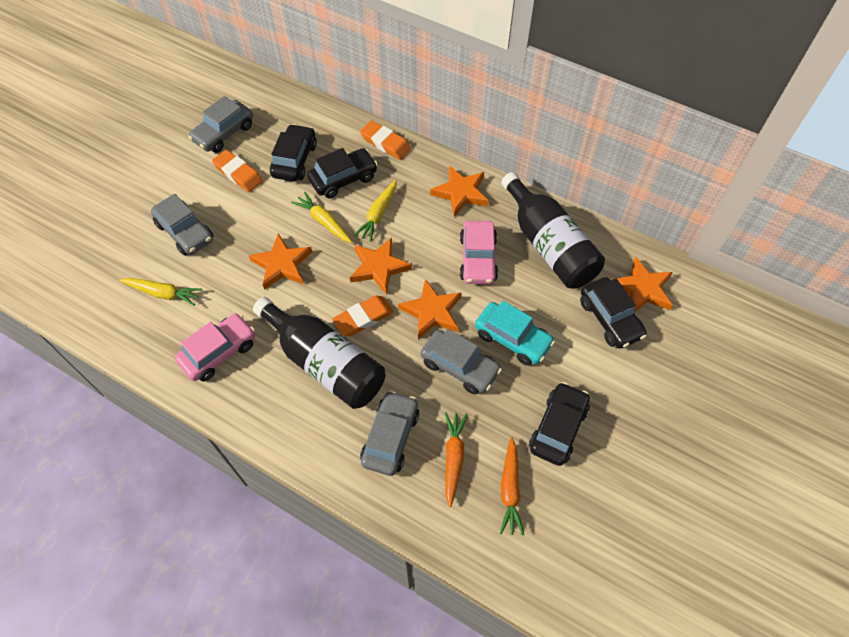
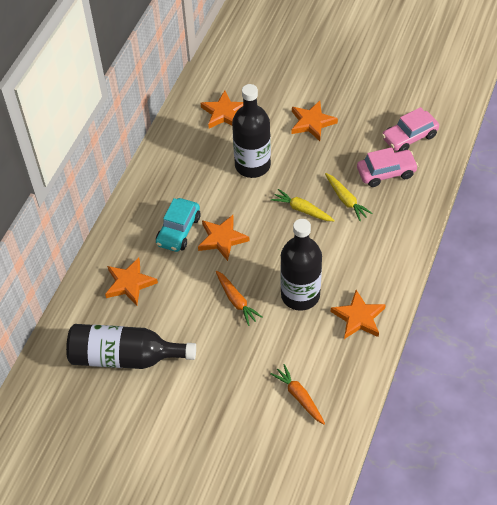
black bottle: [253,297,386,409] [501,172,605,288] = 2 -> [66,324,196,369] [232,84,271,178] [280,219,322,311] = 3
black car: [270,124,317,181] [307,148,378,198] [529,382,590,466] [580,277,647,349] = 4 -> none = 0
grey car: [151,194,213,256] [188,96,253,153] [360,390,419,476] [421,329,502,394] = 4 -> none = 0
orange eraser: [212,150,263,192] [332,295,394,336] [360,121,411,160] = 3 -> none = 0
yellow carrot: [119,278,202,306] [291,192,352,243] [354,180,397,242] = 3 -> [271,189,335,221] [325,173,373,221] = 2

